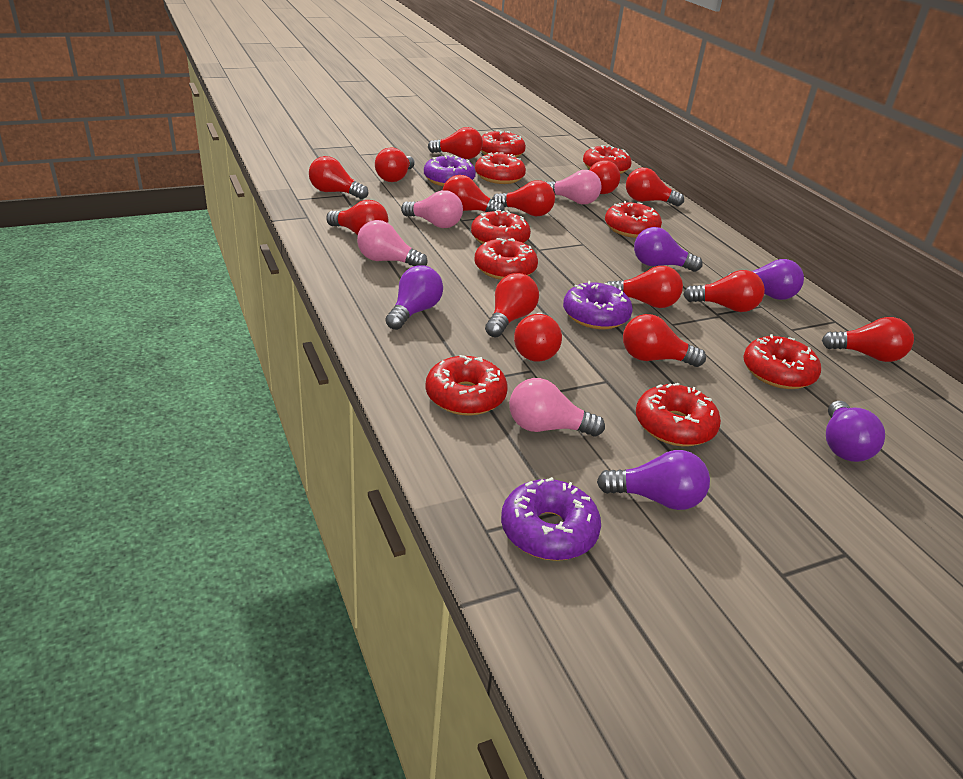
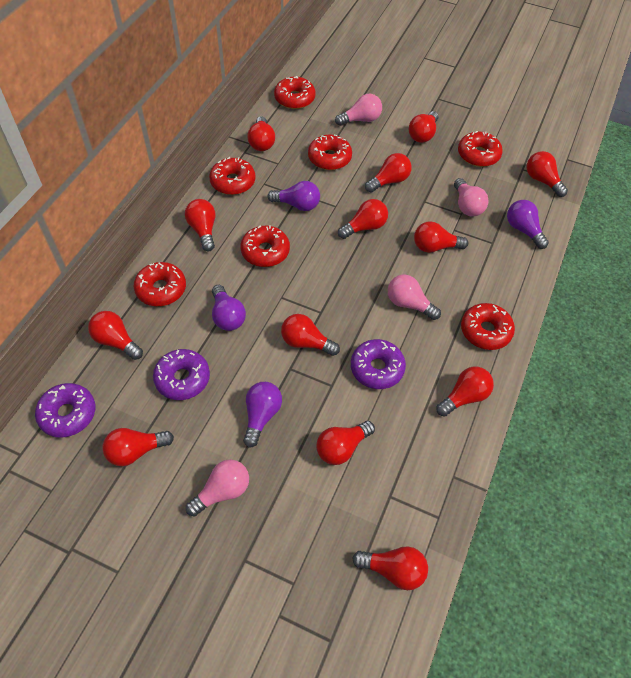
purple light bulb: [385,265,443,330] [597,450,710,510] [634,227,703,272] [727,259,804,300] [826,401,885,462] = 5 -> [212,285,246,331] [243,382,282,448] [267,181,320,211] [507,200,549,249] = 4
red donut: [425,355,508,416] [471,210,531,244] [474,238,538,280] [475,152,526,184] [481,130,526,157] [583,145,632,174] [605,201,662,238] [636,383,721,446] [743,334,821,389] = 9 -> [134,262,186,306] [209,157,256,195] [240,225,290,267] [274,76,316,109] [308,135,352,170] [458,131,503,167] [461,303,515,350] = 7
red light bulb: [309,156,369,199] [326,200,388,235] [375,147,415,182] [428,127,483,159] [443,175,505,212] [485,273,539,337] [492,180,555,216] [514,313,562,362] [590,160,620,194] [607,266,683,308] [623,314,706,367] [626,168,684,206] [683,270,765,312] [822,317,914,362] = 14 -> [88,311,143,360] [102,428,174,466] [185,199,216,252] [247,116,275,151] [281,314,340,356] [317,421,375,465] [338,199,388,239] [352,547,428,590] [365,153,411,193] [409,111,439,143] [414,221,468,253] [436,366,494,417] [527,151,568,197] = 13

